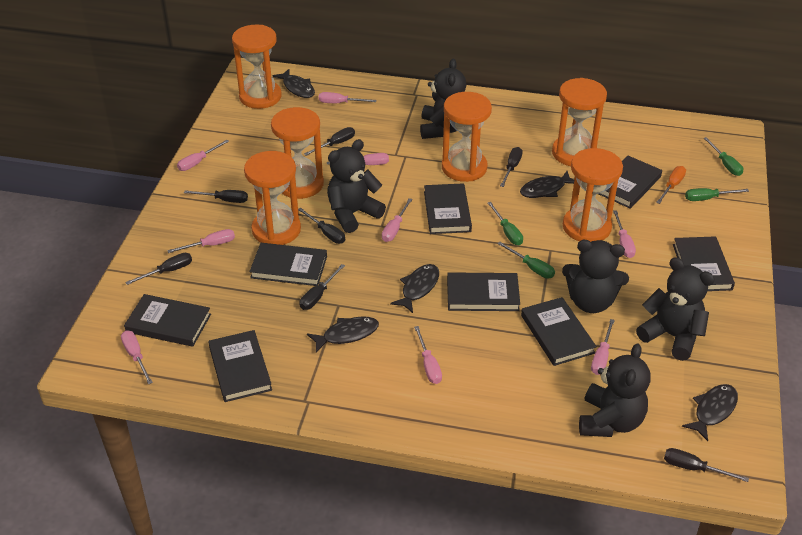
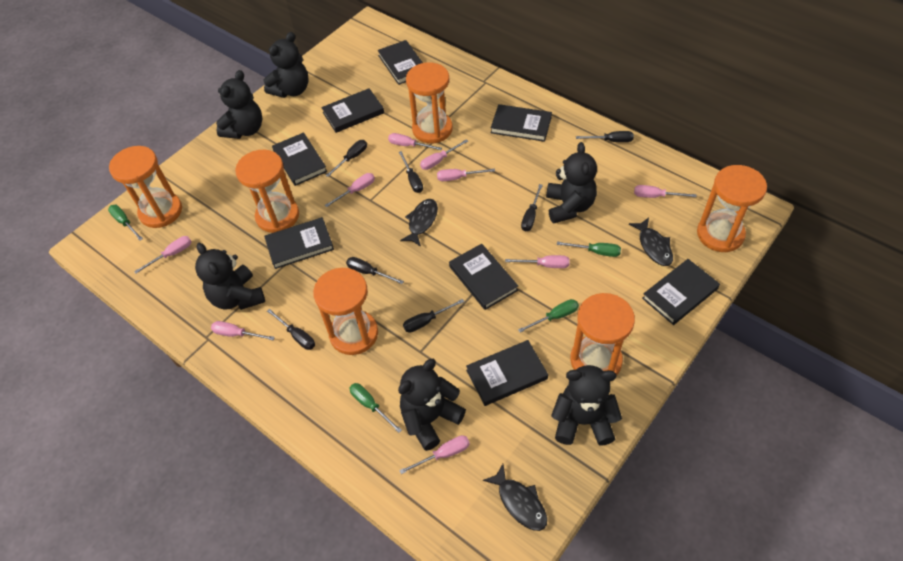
black fish: [272,69,315,98] [307,316,379,353] [390,264,439,313] [520,171,574,198] [682,384,738,441] = 5 -> [400,199,438,247] [483,464,547,531] [629,217,673,266] = 3
black teddy bear: [327,139,386,233] [420,59,466,139] [562,240,629,313] [579,343,650,437] [636,257,715,361] = 5 -> [195,243,265,310] [216,70,263,139] [264,32,308,98] [398,359,466,451] [546,142,597,223] [551,365,622,446] = 6
orange screwdriver: [656,166,686,204] = 1 -> none = 0

